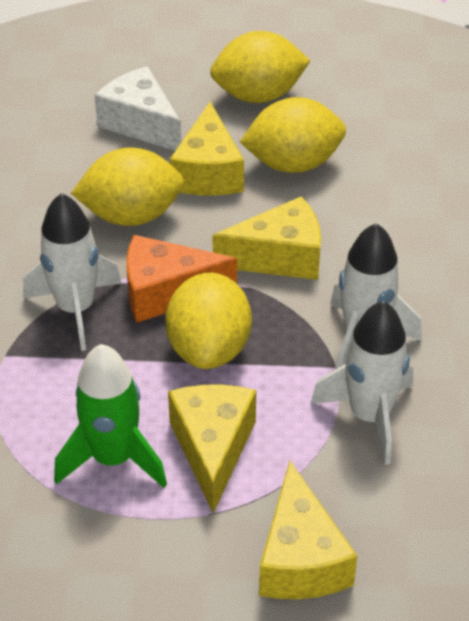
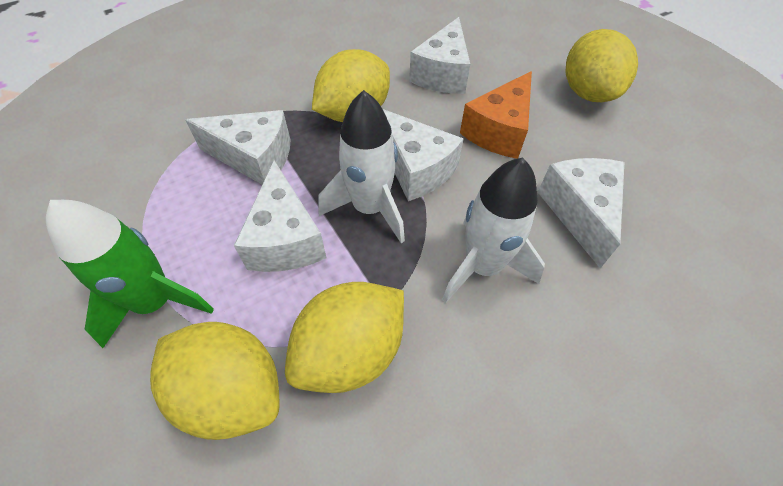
white cheese: [94,66,181,151] = 1 -> [185,110,290,185] [234,160,326,272] [383,109,464,201] [409,17,470,94] [538,158,624,268] = 5
white rocket: [23,193,122,351] [310,301,413,465] [330,223,422,368] = 3 -> [319,90,405,243] [442,157,545,303] = 2
yellow cheese: [168,385,256,513] [170,102,244,196] [212,196,321,280] [259,461,357,599] = 4 -> none = 0

